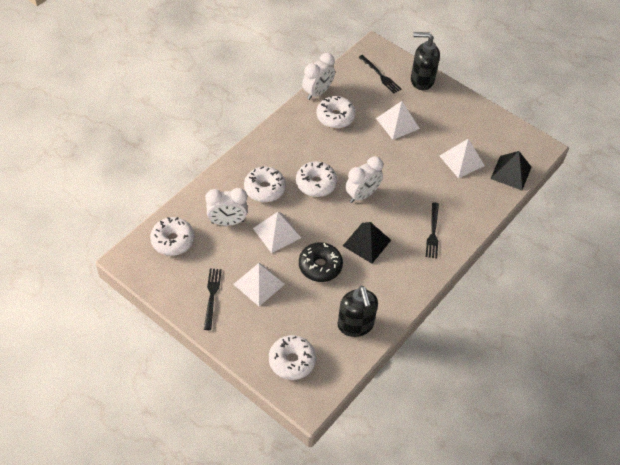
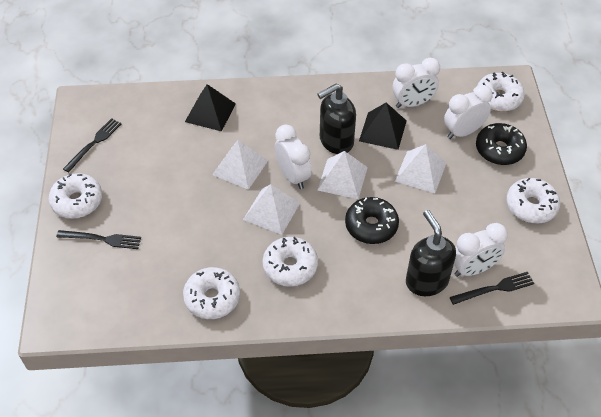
black donut: [299,242,343,282] = 1 -> [345,197,399,244] [476,123,527,165] = 2
white clock: [205,188,248,226] [302,53,335,100] [345,156,383,203] = 3 -> [275,125,312,189] [393,58,440,108] [444,85,493,139] [454,223,508,277] = 4

